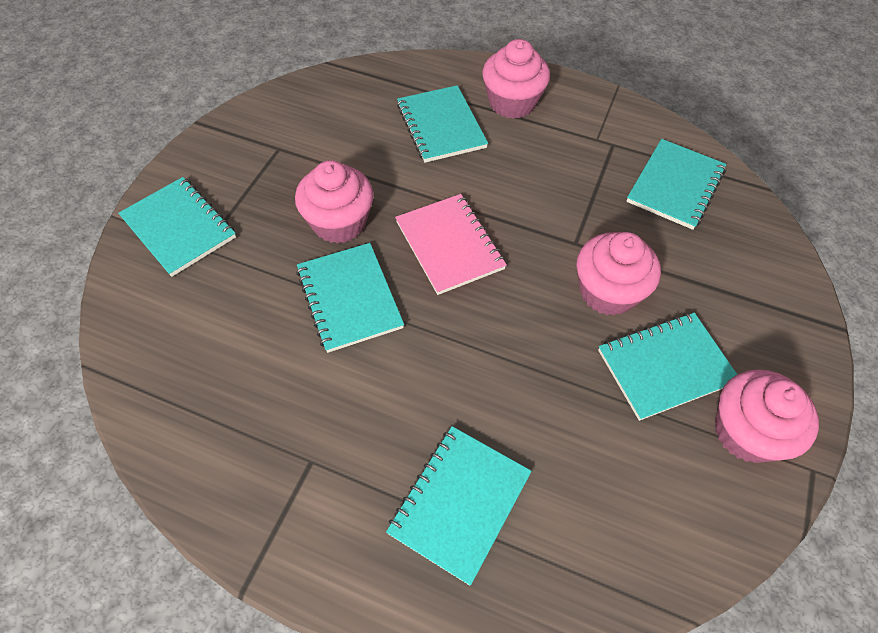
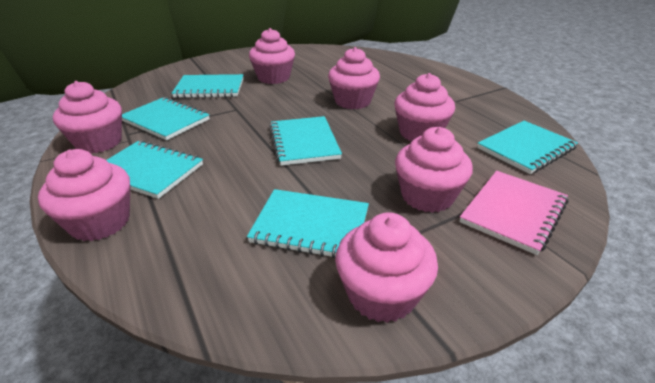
pink cupcake: [295,160,374,244] [482,39,550,119] [577,232,661,316] [715,369,819,463] = 4 -> [38,149,130,241] [53,81,122,153] [249,28,295,84] [328,47,380,109] [335,212,438,323] [394,73,455,141] [395,127,473,213] = 7

